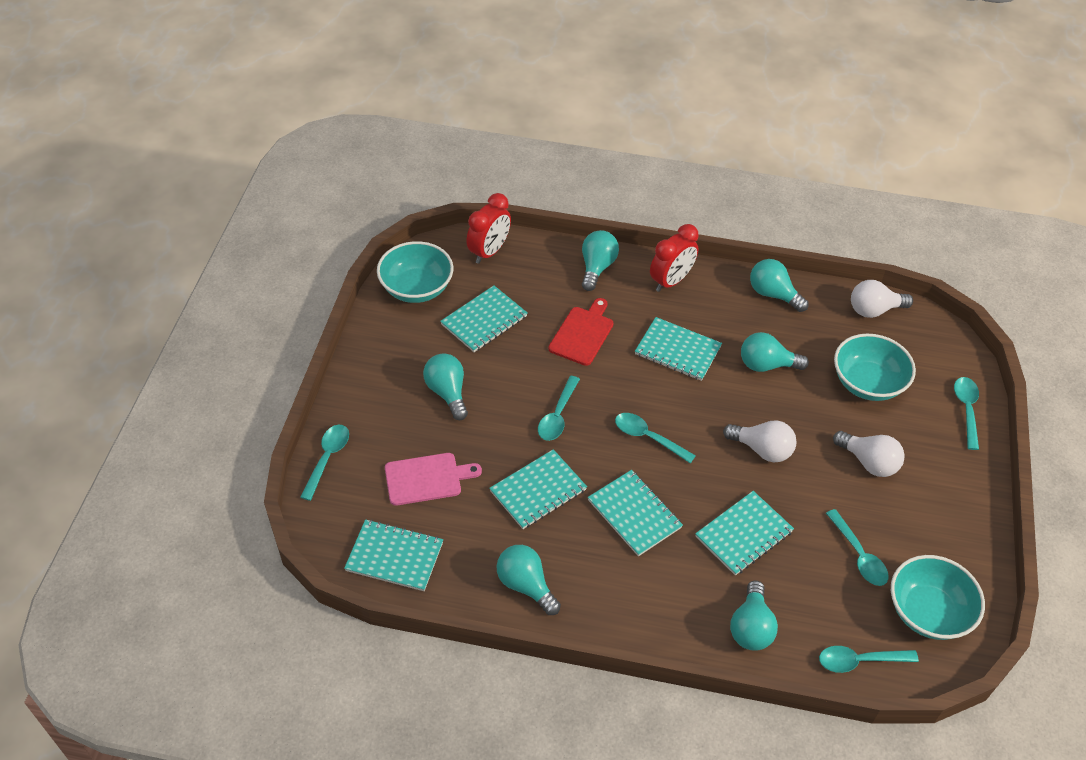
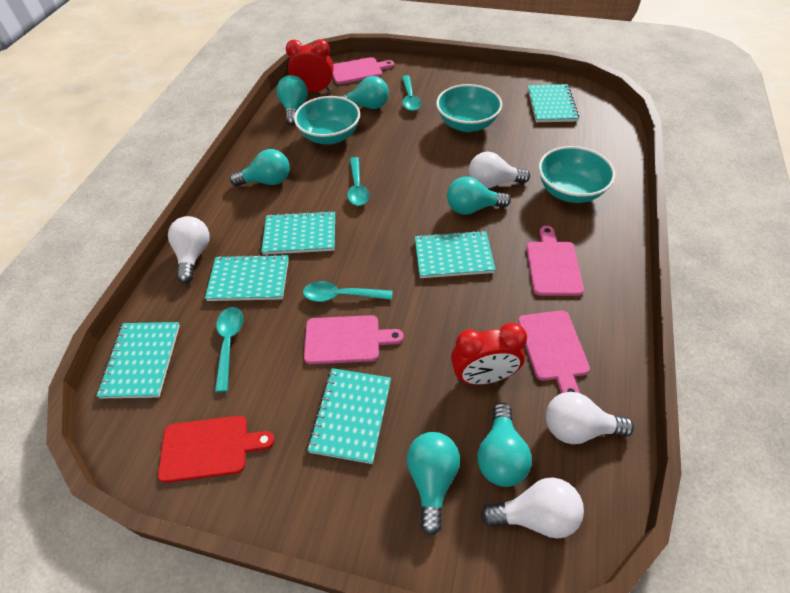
pink cutting board: [385,453,482,506] = 1 -> [304,315,404,364] [333,57,394,84] [518,310,590,393] [526,226,584,296] = 4
turquoise spoon: [300,424,349,501] [538,376,580,441] [615,413,696,464] [819,646,919,673] [826,509,889,586] [954,377,979,450] = 6 -> [215,307,243,392] [303,281,392,302] [347,157,369,206] [402,75,421,111] = 4
white light bulb: [723,421,796,463] [833,431,905,477] [851,280,913,318] = 3 -> [168,216,210,283] [469,152,530,188] [481,477,584,538] [546,392,634,444] = 4

